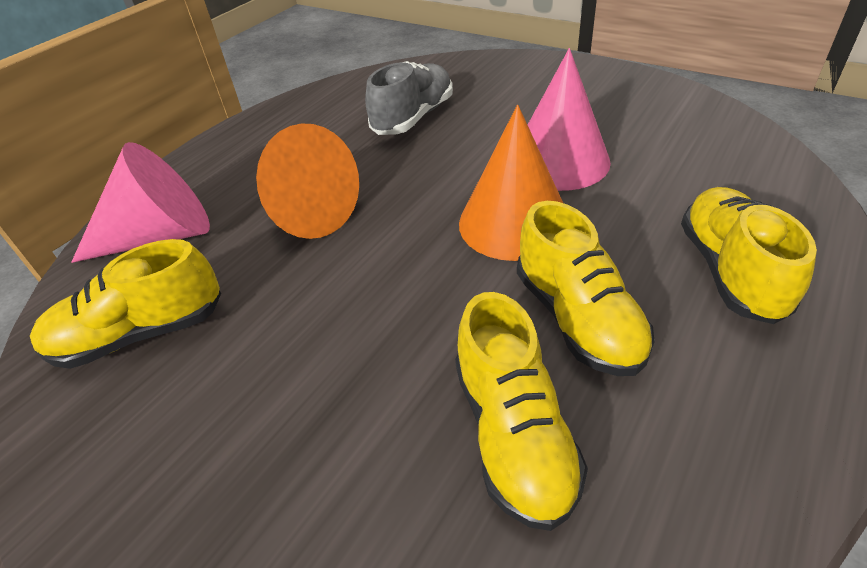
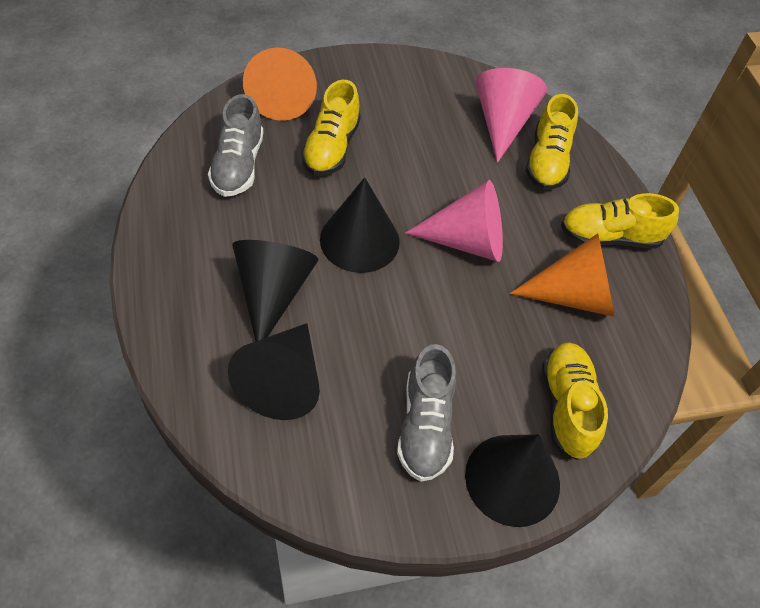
black cone: none = 0 -> [228,323,320,420] [232,240,318,341] [320,177,400,273] [465,434,560,527] = 4
grey shoe: [365,61,453,135] = 1 -> [208,94,263,197] [397,344,456,482] = 2

